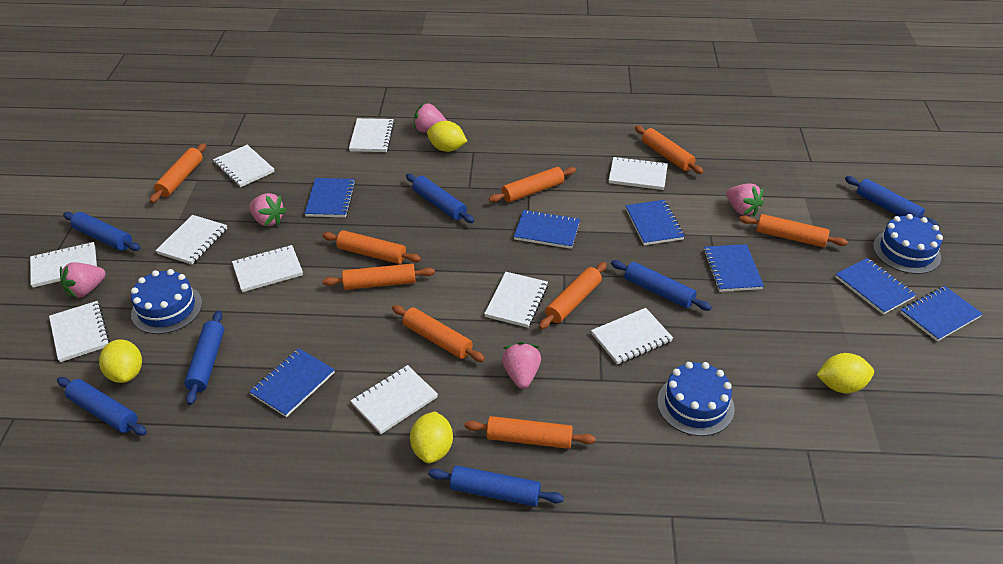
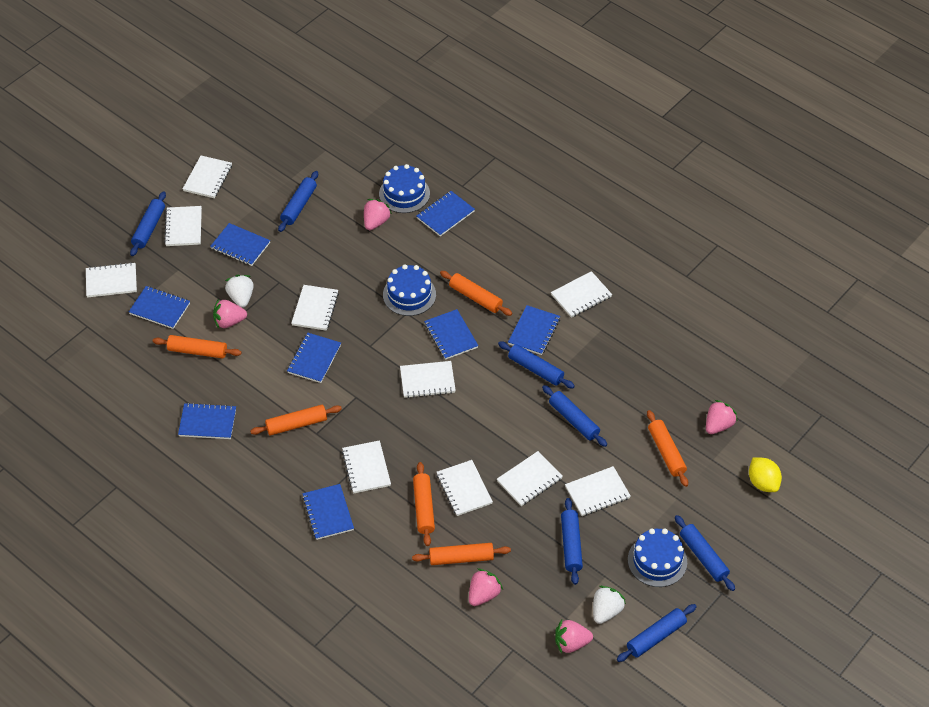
blue notebook: [249,348,335,417] [304,178,356,217] [514,210,580,249] [625,200,685,245] [703,244,764,292] [836,258,916,315] [900,286,983,341] = 7 -> [129,286,190,329] [178,403,236,439] [210,223,270,266] [287,333,341,383] [302,484,354,540] [417,191,475,236] [424,309,478,360] [508,305,560,355] = 8
orange rolling pin: [150,143,206,203] [322,230,421,264] [323,264,435,290] [392,305,485,362] [464,416,596,449] [489,167,576,202] [539,262,607,329] [635,126,704,174] [739,214,848,247] = 9 -> [153,335,242,359] [250,405,342,436] [412,543,511,565] [413,462,435,546] [440,271,512,316] [647,410,688,487] = 6
white strawberry: none = 0 -> [225,275,254,308] [593,586,626,624] = 2
yellow lemon: [99,340,142,383] [410,411,453,463] [427,121,467,152] [817,353,874,393] = 4 -> [749,457,782,492] = 1

